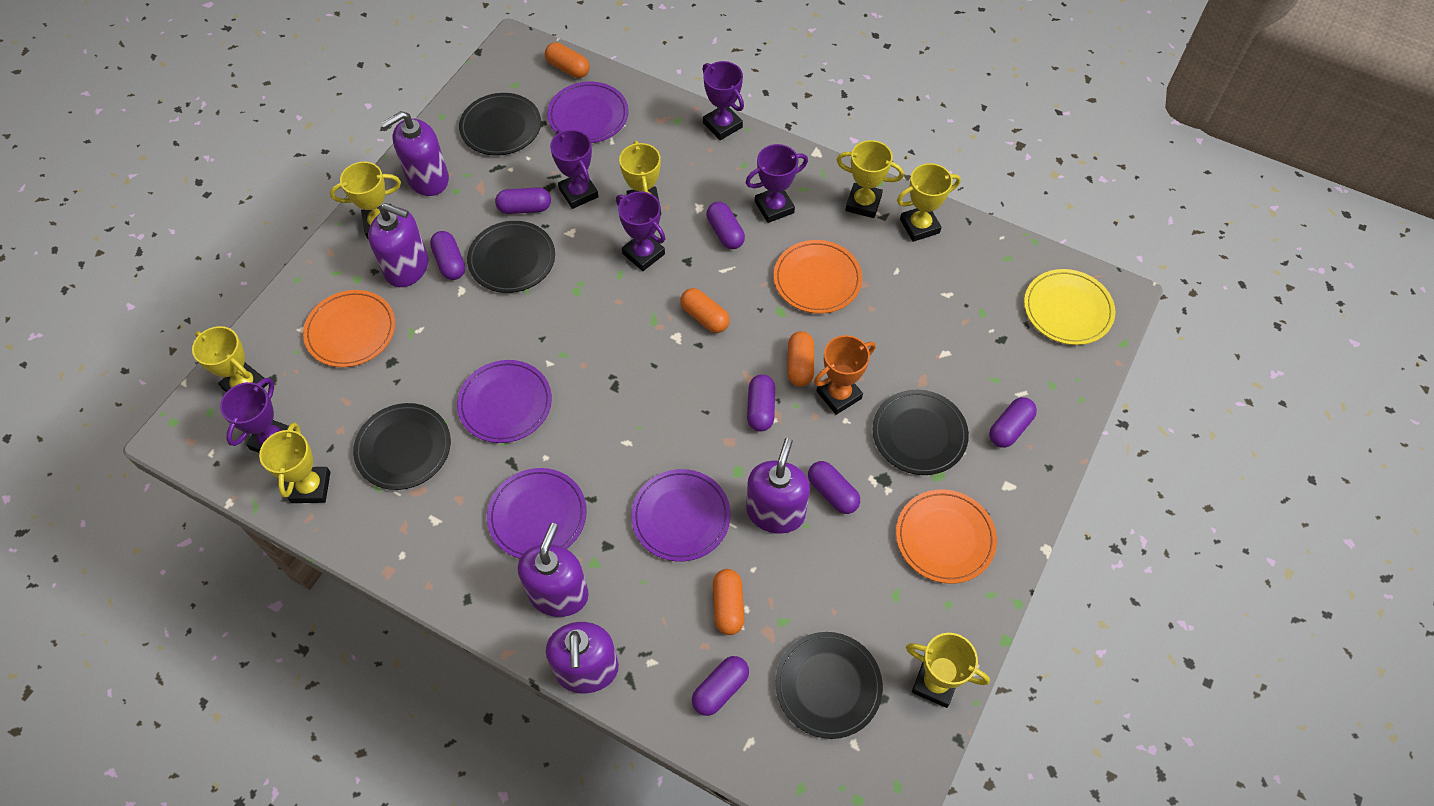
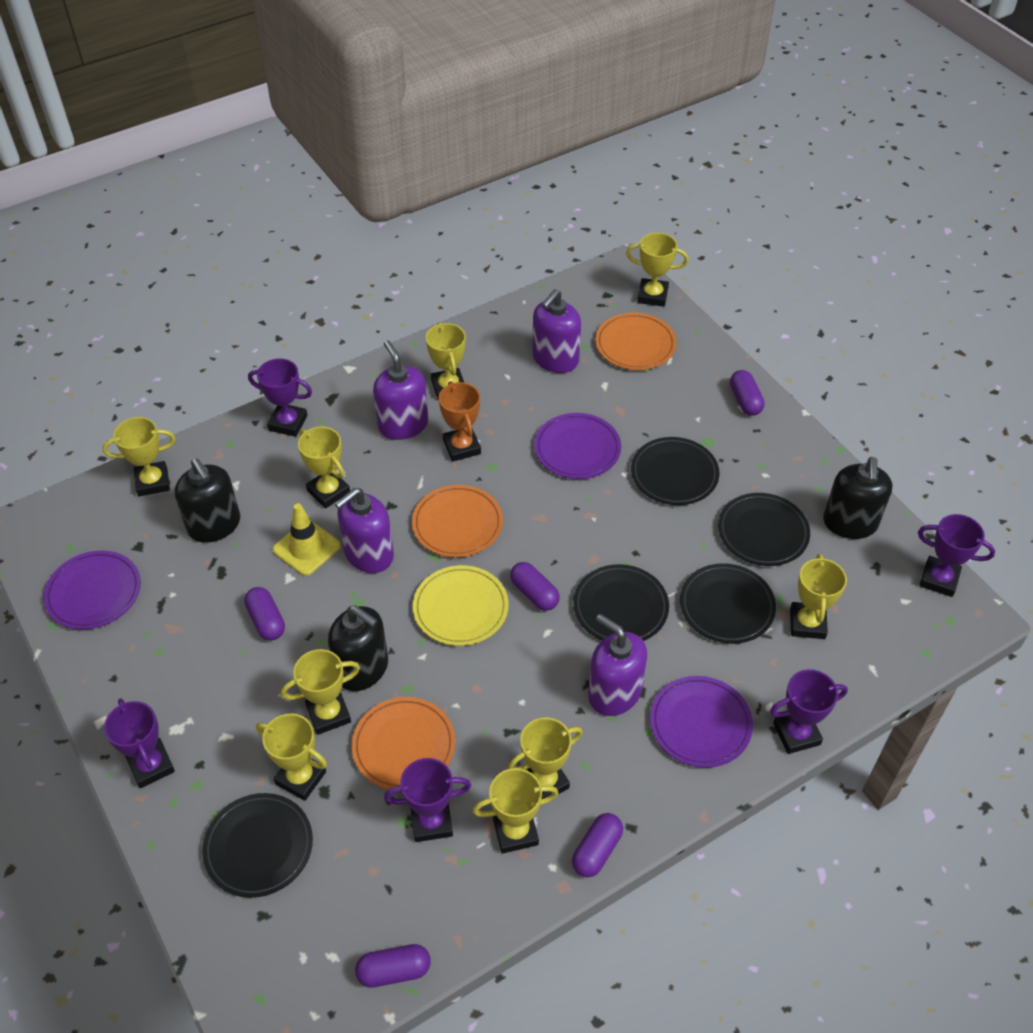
black soap dispenser: none = 0 -> [175,458,240,543] [328,605,388,691] [823,457,893,539] = 3
orange capsule: [545,42,590,78] [680,288,730,333] [713,569,744,635] [787,331,814,387] = 4 -> none = 0
purple capsule: [430,231,465,280] [495,187,551,214] [692,656,749,716] [706,202,745,249] [747,374,775,431] [808,461,860,514] [989,397,1037,448] = 7 -> [244,587,285,640] [355,944,431,988] [510,562,560,611] [572,813,623,877] [730,370,765,416] = 5
purple plate: [457,360,552,443] [487,468,587,559] [547,82,629,143] [631,469,731,562] = 4 -> [43,550,141,630] [534,413,621,479] [650,676,753,768] = 3
purple soap dispenser: [368,203,428,287] [381,111,449,196] [518,523,589,617] [546,622,619,693] [746,438,810,534] = 5 -> [335,488,394,573] [373,340,428,440] [532,289,581,373] [588,614,647,716] = 4
yellow traffic cone: none = 0 -> [273,503,341,576] = 1
yellow trophy: [192,326,268,392] [259,422,330,503] [330,162,401,239] [619,141,661,216] [837,140,904,218] [897,163,961,242] [906,633,990,708] = 7 -> [102,417,176,496] [256,713,327,801] [281,649,360,735] [298,426,350,508] [426,322,466,400] [473,768,558,854] [508,717,583,799] [626,233,689,307] [790,554,847,639] = 9

